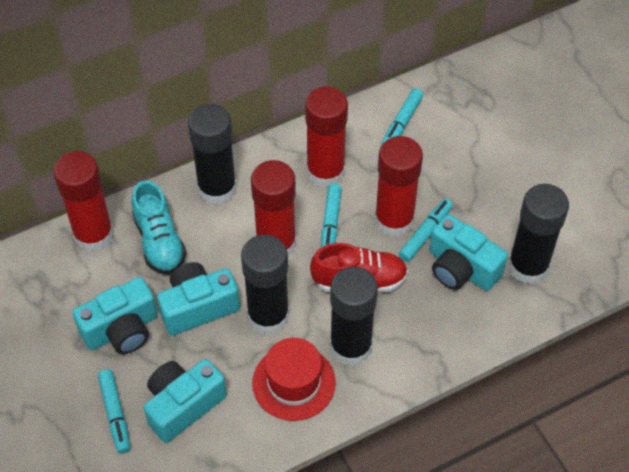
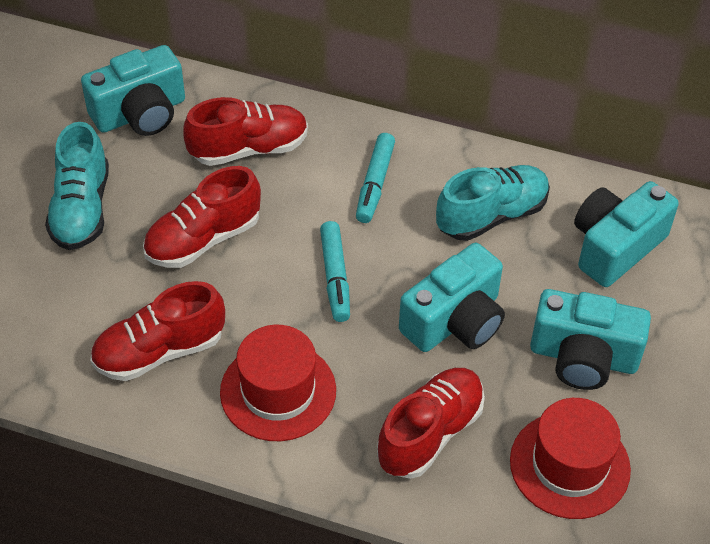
black glue stick: [188,104,237,205] [241,235,289,334] [330,266,378,366] [508,184,569,284] = 4 -> none = 0
red glue stick: [53,151,114,252] [251,160,296,257] [305,86,348,187] [375,136,423,237] = 4 -> none = 0
red hat: [252,338,336,421] = 1 -> [220,325,336,441] [510,398,631,519] = 2
red shoe: [310,243,408,292] = 1 -> [90,281,225,381] [143,166,261,268] [183,97,308,166] [377,368,485,479] = 4
turquoise marker: [98,369,130,454] [321,183,342,247] [382,88,424,144] [399,199,453,262] = 4 -> [320,221,350,322] [356,133,395,223] = 2
turquoise shoe: [132,180,186,274] = 1 -> [45,122,109,250] [436,165,550,241] = 2

